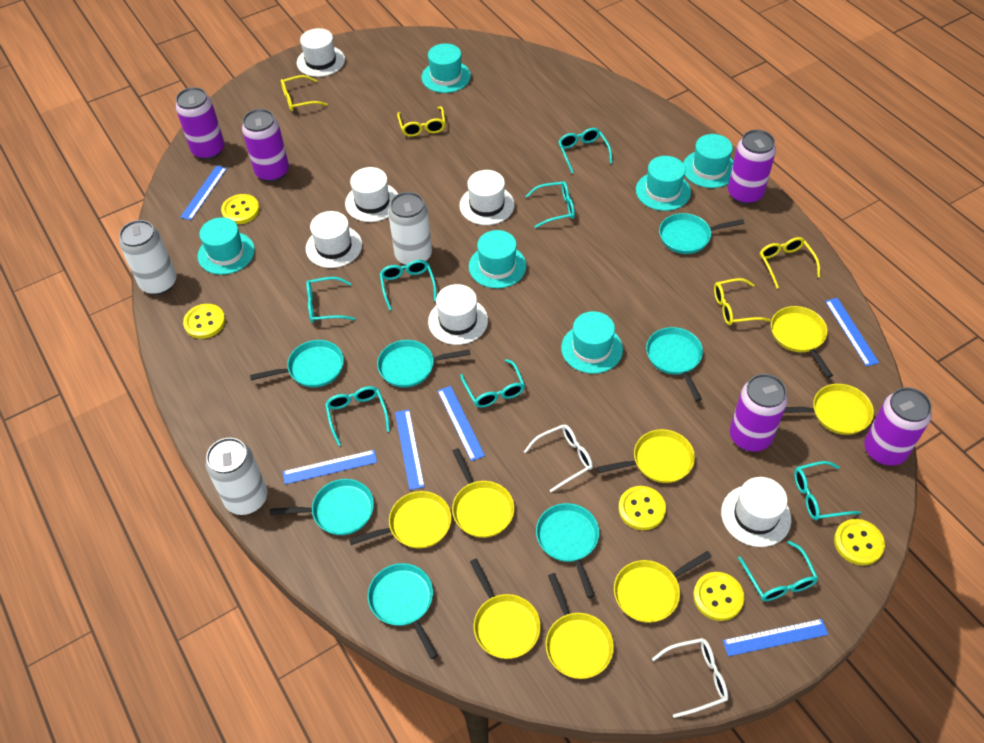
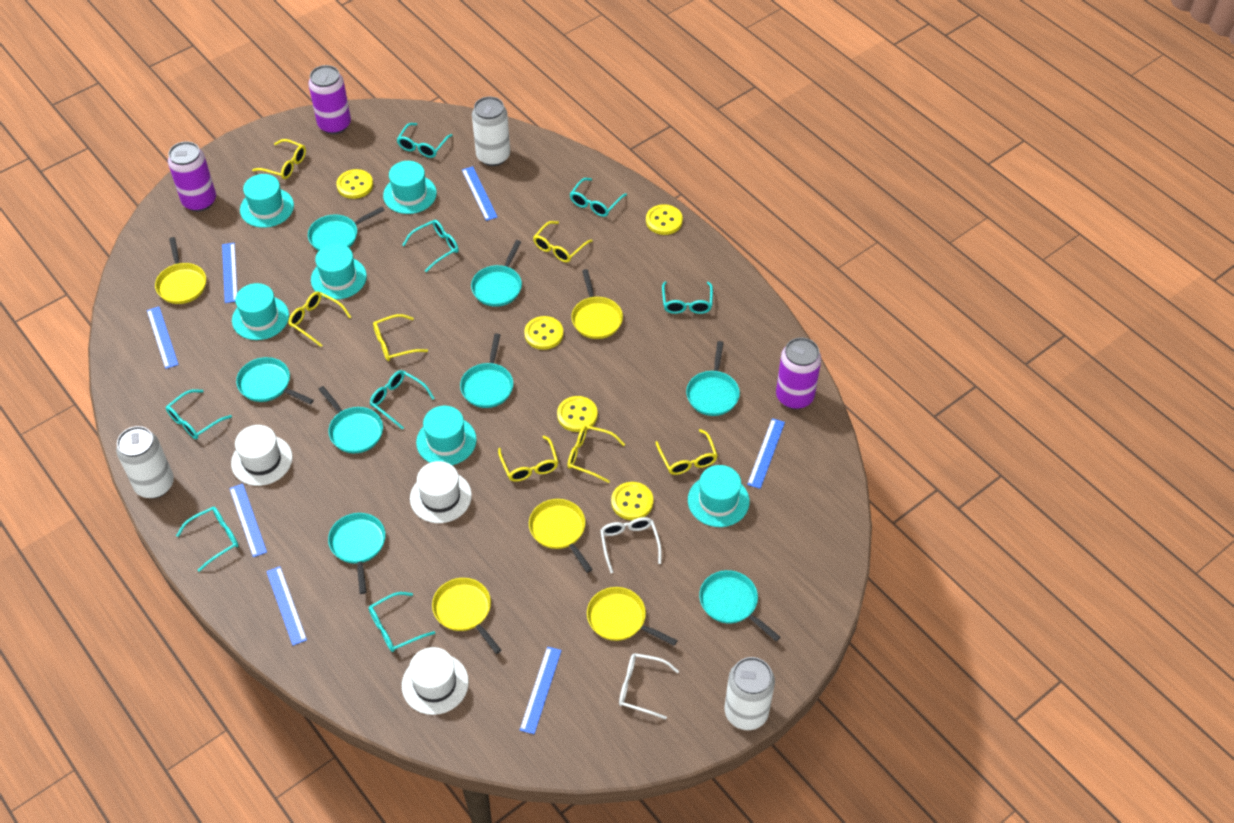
blue ruler: [180,165,227,220] [283,450,377,484] [395,410,425,490] [438,386,485,461] [723,619,829,657] [825,298,879,367] = 6 -> [147,307,179,369] [222,243,237,303] [229,483,267,557] [266,566,307,646] [462,166,498,221] [520,646,562,734] [747,418,785,489] = 7
purple can: [176,87,225,160] [242,109,289,182] [728,130,776,205] [730,374,788,452] [864,387,932,466] = 5 -> [168,141,216,212] [308,65,351,134] [776,337,821,409] = 3
turquoise pan: [250,340,344,387] [270,479,374,535] [368,563,438,659] [377,340,470,388] [536,503,600,598] [646,327,703,401] [659,213,744,254] = 7 -> [236,357,314,404] [308,207,385,251] [318,386,383,453] [328,513,386,594] [460,333,513,408] [471,240,522,307] [686,341,740,416] [699,570,781,641] = 8
white hat: [297,28,345,77] [306,211,362,268] [345,167,398,222] [428,284,488,345] [459,170,515,225] [721,477,791,547] = 6 -> [231,425,292,486] [402,647,469,715] [410,461,472,523] = 3
yellow glasses: [281,75,327,111] [397,106,446,137] [714,278,771,325] [760,237,820,289] = 4 -> [252,139,306,179] [288,291,351,347] [373,314,428,361] [498,436,558,482] [533,221,593,263] [567,425,625,483] [655,429,718,475] = 7
yellow pan: [349,491,452,549] [452,448,515,538] [470,559,541,659] [546,573,614,679] [597,429,695,483] [614,551,712,623] [771,306,833,378] [784,384,874,435] = 8 -> [155,237,206,304] [432,578,501,654] [529,499,592,573] [571,269,623,339] [587,587,678,646] = 5

